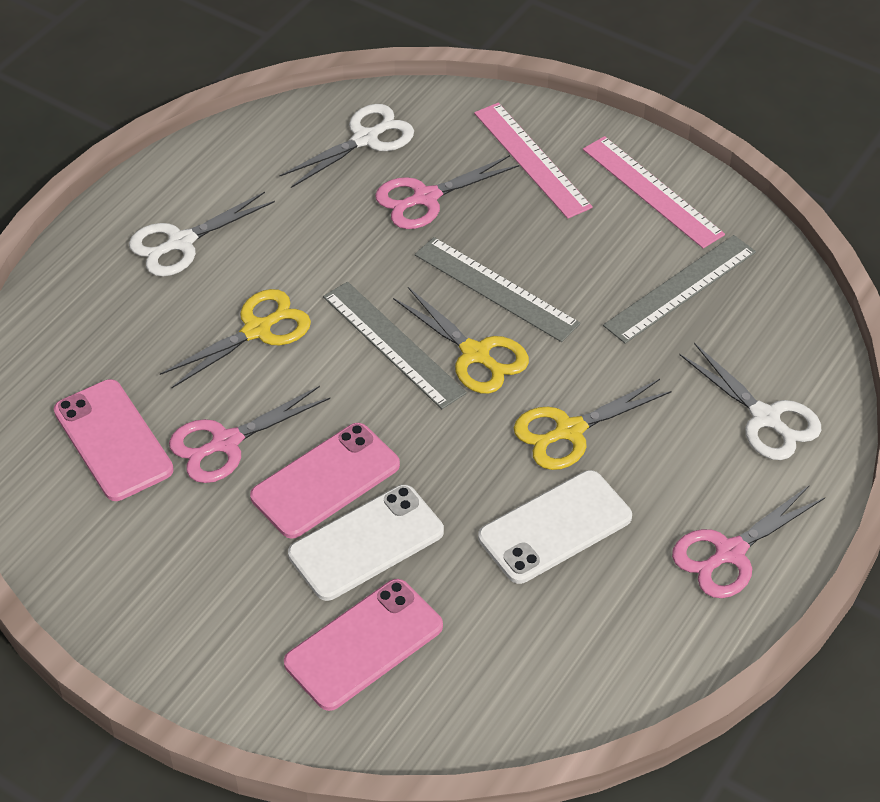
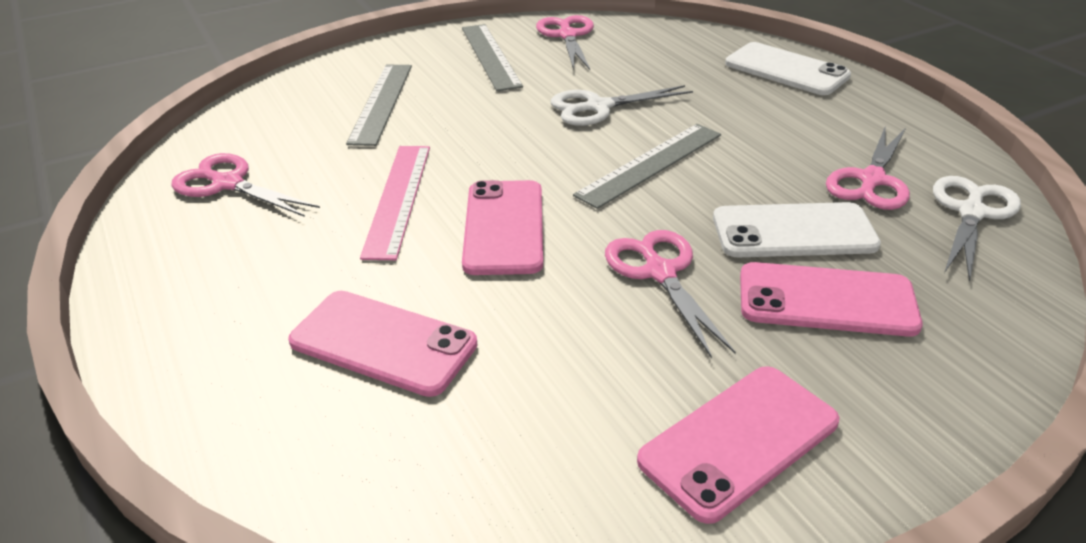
pink phone: [54,379,174,501] [250,423,400,539] [284,579,443,711] = 3 -> [288,291,477,397] [462,180,543,275] [637,366,839,524] [740,262,923,337] = 4
pink ruler: [474,103,593,219] [583,136,725,248] = 2 -> [360,146,430,260] = 1
pink scissors: [169,386,330,483] [375,155,519,229] [672,485,825,598] = 3 -> [171,153,320,217] [536,15,594,70] [605,230,736,358] [826,125,910,210] = 4
white scissors: [129,192,275,277] [279,104,414,188] [679,343,821,460] = 3 -> [551,85,693,126] [933,176,1021,282] = 2
yellow scissors: [160,289,311,388] [393,287,529,394] [514,379,672,470] = 3 -> none = 0

